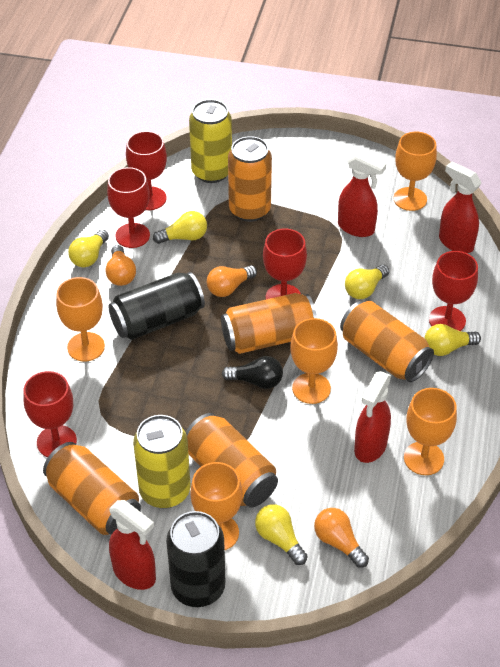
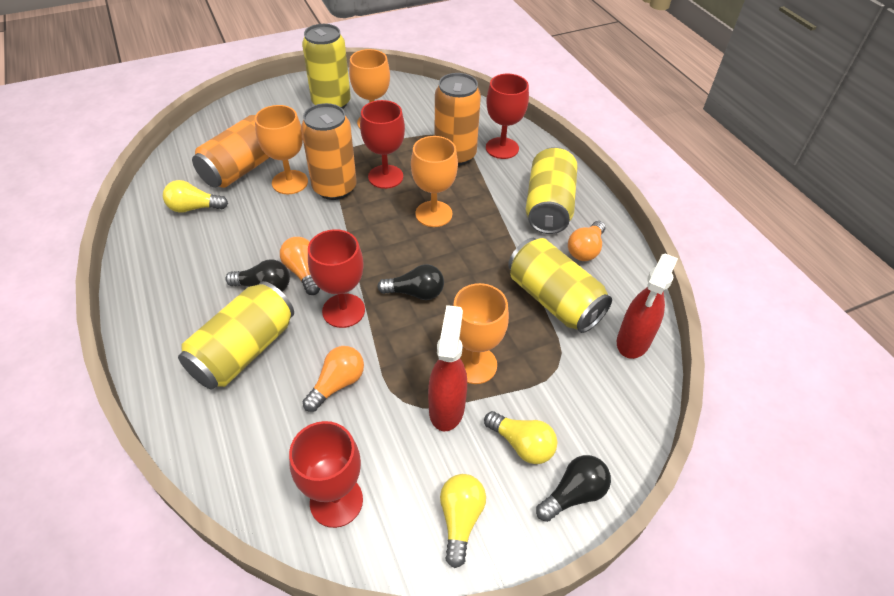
black can: [109,272,205,340] [166,511,225,607] = 2 -> none = 0
black light bulb: [222,356,283,389] = 1 -> [225,260,290,292] [377,264,444,300] [536,455,611,522] = 3
orange can: [43,442,141,535] [186,413,278,508] [221,293,317,354] [228,136,272,222] [340,301,434,382] = 5 -> [192,115,270,188] [301,103,357,200] [434,73,481,166] = 3
orange goblet: [56,277,105,361] [190,462,243,550] [290,318,338,404] [394,132,437,211] [404,388,457,475] = 5 -> [255,105,308,194] [349,49,390,128] [411,136,458,227] [453,283,509,384] = 4
red goblet: [23,371,77,457] [107,167,150,248] [126,131,167,210] [263,228,307,299] [429,251,478,331] = 5 -> [289,421,363,528] [308,229,365,328] [360,100,405,189] [486,74,529,159] = 4
red spray bottle: [109,500,156,590] [338,152,386,237] [354,371,391,463] [439,161,482,253] = 4 -> [428,305,467,431] [617,254,678,359] = 2
yellow can: [133,415,191,508] [189,99,232,183] = 2 -> [178,281,294,389] [302,24,351,109] [508,238,612,333] [526,147,577,234] = 4
yellow light bulb: [68,230,109,267] [153,211,207,244] [255,504,308,565] [345,265,389,299] [424,324,481,356] = 5 -> [163,180,228,213] [440,474,486,568] [484,411,557,464] = 3

